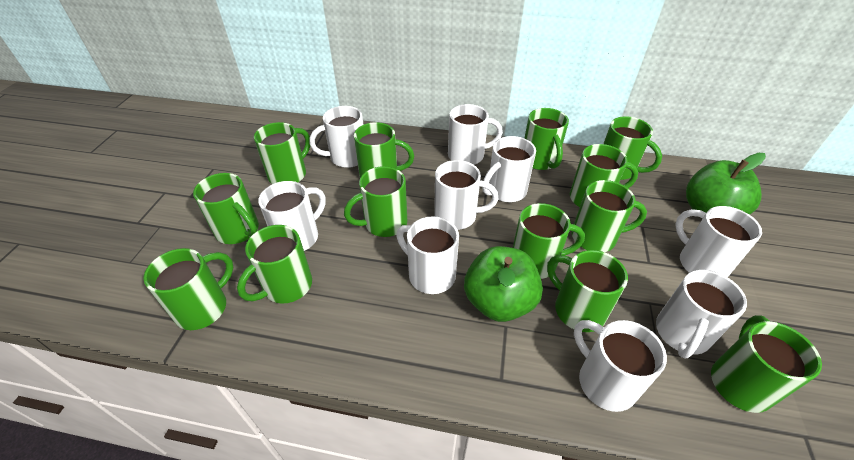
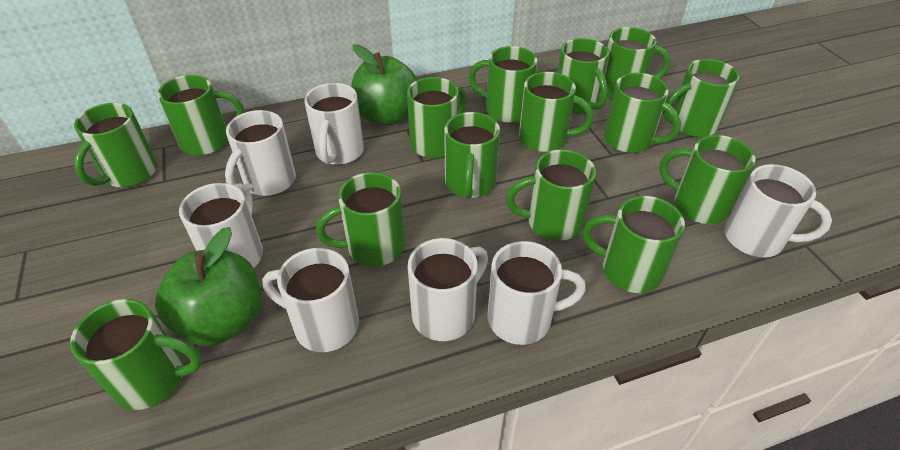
green mug: [143,248,233,330] [193,173,259,244] [237,225,312,304] [254,122,310,184] [344,166,407,237] [354,122,414,178] [513,203,585,279] [525,108,569,170] [547,250,628,332] [570,144,638,207] [572,180,647,252] [603,116,662,180] [711,315,822,413] = 13 -> [70,299,202,410] [74,103,157,187] [157,75,244,156] [316,172,405,267] [407,77,467,158] [444,112,500,199] [468,46,537,123] [506,149,596,241] [519,72,594,152] [557,38,609,114] [583,196,685,293] [604,27,670,99] [604,73,681,153] [659,135,756,224] [663,59,740,137] = 15
white mug: [258,181,326,251] [309,106,363,168] [396,216,459,294] [434,160,498,230] [448,104,503,165] [482,136,536,202] [574,320,667,412] [656,270,747,358] [675,206,762,277] = 9 -> [179,183,263,268] [225,110,296,196] [262,248,359,352] [304,83,364,165] [408,238,488,341] [488,241,586,345] [725,164,832,258] = 7

